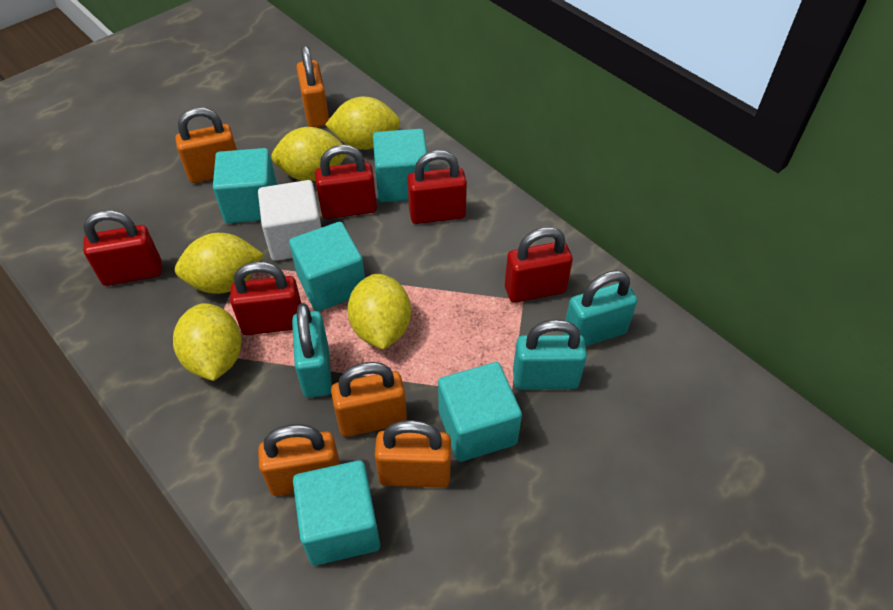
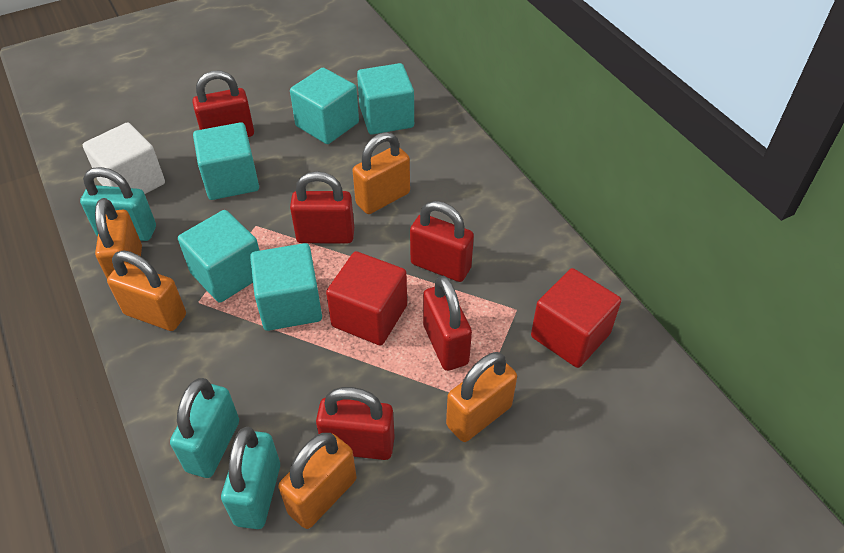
red cube: none = 0 -> [326,251,407,345] [531,268,621,368] = 2
yellow lemon: [173,303,242,381] [175,233,264,294] [271,127,348,181] [325,96,401,150] [347,274,411,350] = 5 -> none = 0

